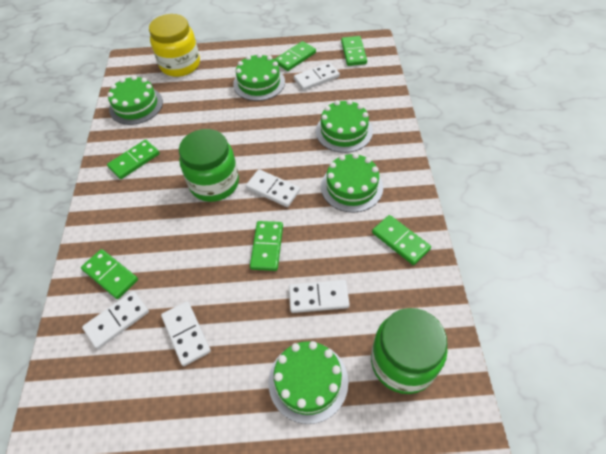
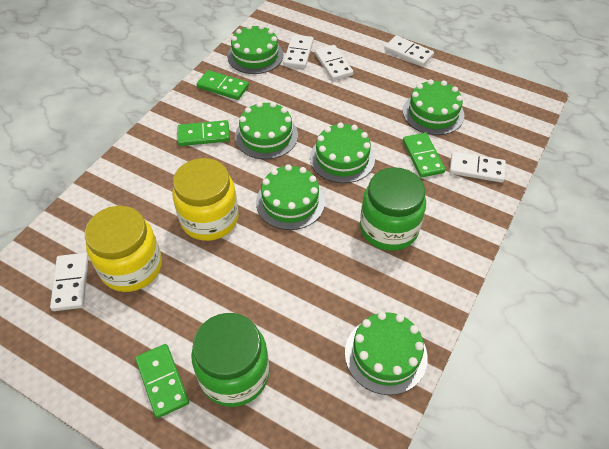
green cake: [107,75,163,125] [233,53,285,101] [269,341,348,424] [316,100,373,153] [321,153,383,212] = 5 -> [227,24,283,74] [235,102,298,159] [256,164,325,230] [310,122,375,183] [345,312,428,395] [403,79,464,135] = 6
green domino: [81,249,138,299] [107,140,160,179] [250,221,283,271] [274,41,316,71] [341,36,367,66] [372,215,431,265] = 6 -> [135,344,189,418] [178,120,230,146] [197,70,249,100] [403,133,446,178] = 4
yellow jar: [149,14,200,77] = 1 -> [85,206,162,292] [172,158,239,241] = 2

